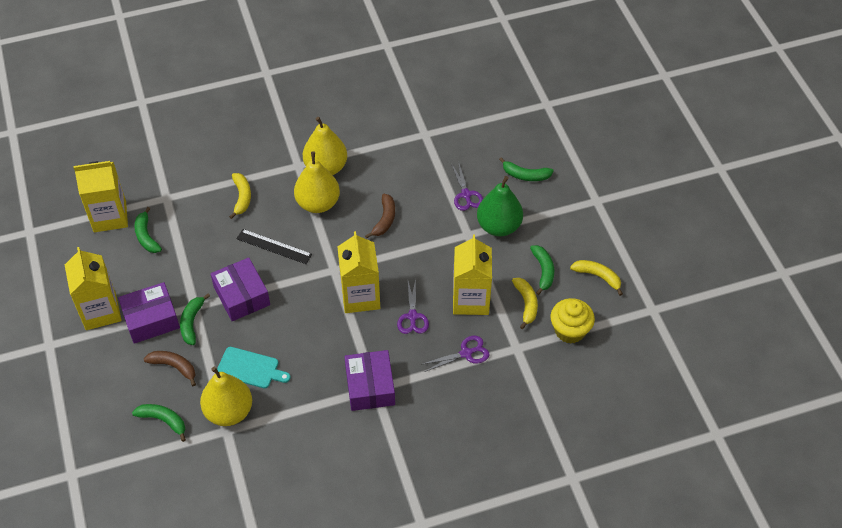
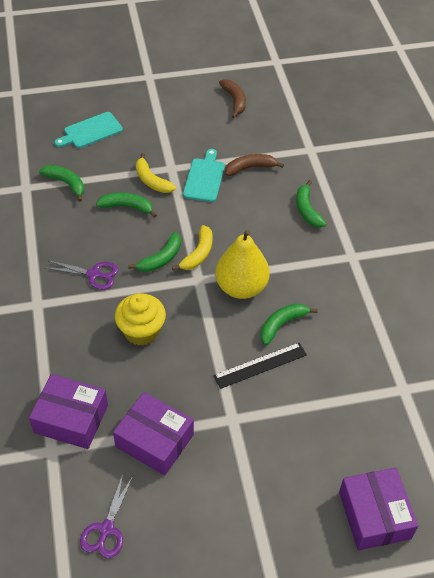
green pear: [477,176,523,237] = 1 -> none = 0
purple scissors: [397,279,429,334] [421,336,489,372] [451,161,483,211] = 3 -> [45,260,119,290] [80,474,133,558] = 2
turquoise cutting board: [217,347,291,388] = 1 -> [54,112,123,148] [183,149,225,202] = 2
yellow banana: [229,173,251,219] [512,278,538,329] [570,260,623,296] = 3 -> [136,153,176,193] [172,225,213,270] = 2
yellow carton: [65,247,122,330] [73,161,128,232] [338,231,380,313] [453,235,492,315] = 4 -> none = 0
yellow pear: [200,367,252,426] [294,151,340,213] [303,117,347,175] = 3 -> [215,230,270,299] = 1

